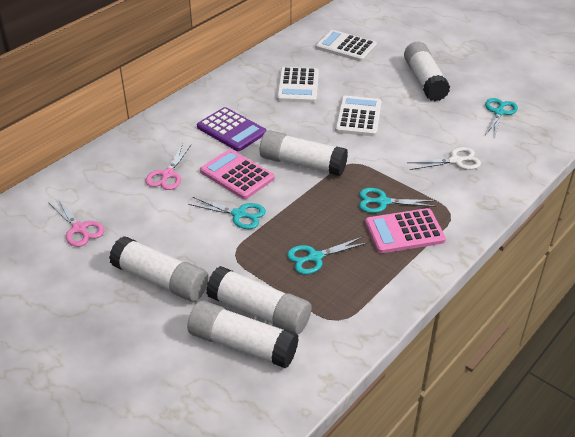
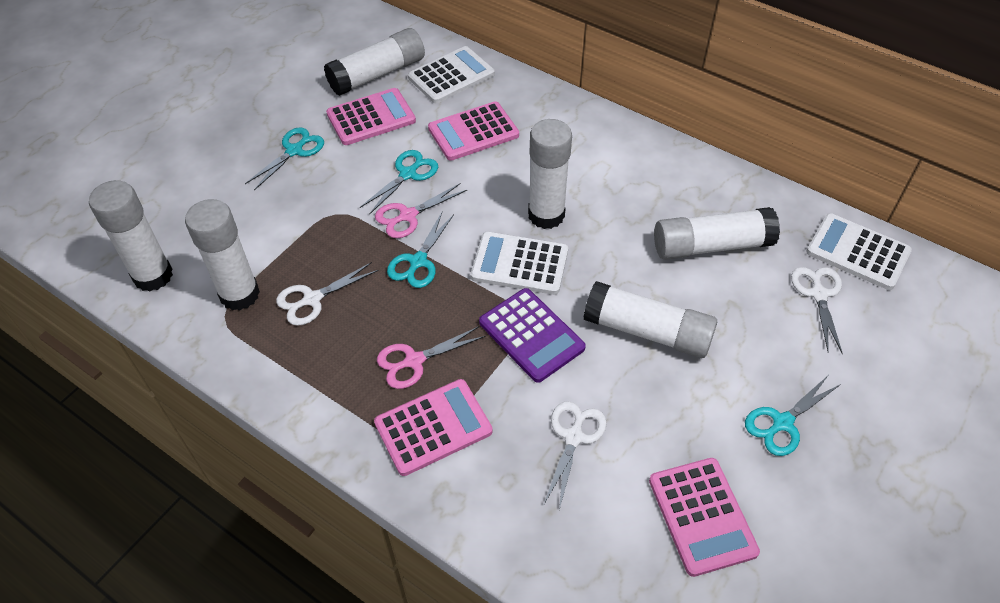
pink calculator: [200,149,275,199] [365,208,446,253] = 2 -> [326,88,416,145] [374,379,493,476] [428,101,519,161] [649,458,760,577] = 4
white glue stick: [109,236,209,301] [187,301,299,368] [206,266,312,335] [260,130,348,176] [404,42,450,101] = 5 -> [89,180,173,291] [185,199,260,310] [324,28,425,96] [528,119,572,229] [584,281,717,358] [654,207,780,260] = 6
white scissors: [407,147,481,170] = 1 -> [276,262,378,326] [543,401,607,510] [791,267,843,354] = 3

